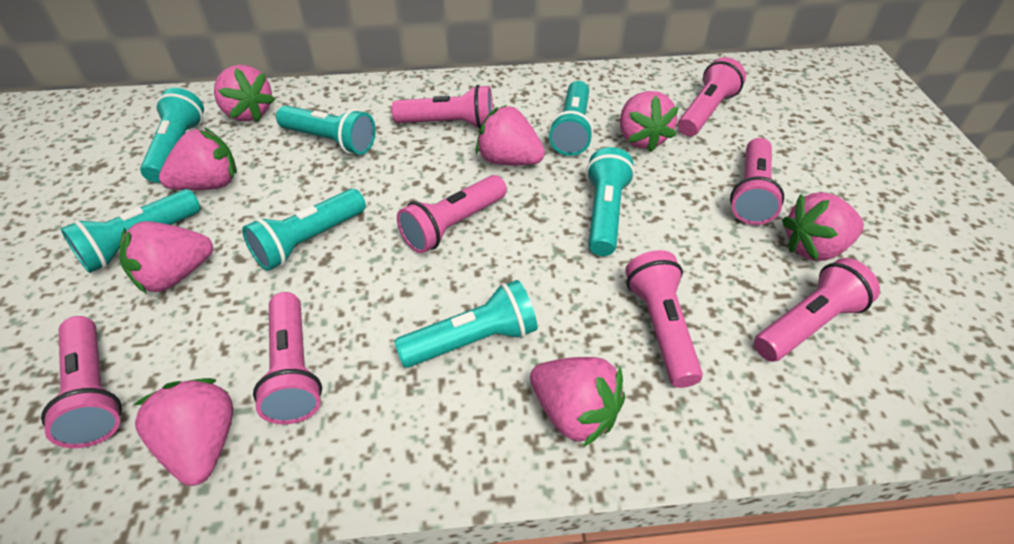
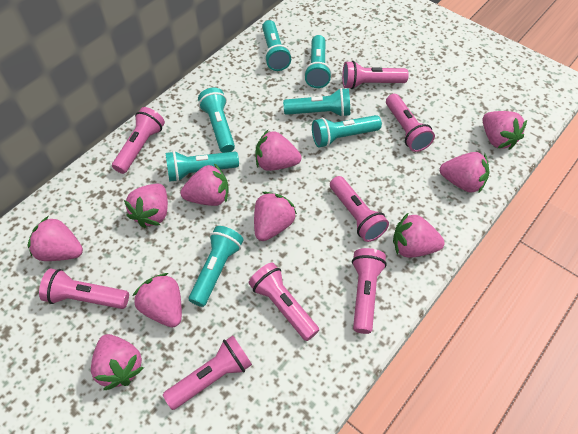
pink strawberry: [120,221,213,294] [134,378,233,486] [159,127,237,190] [214,65,275,122] [476,105,545,165] [530,357,625,447] [620,91,679,152] [782,192,864,261] = 8 -> [27,216,83,261] [91,334,144,390] [124,184,168,228] [133,273,182,328] [181,163,228,206] [254,192,297,241] [256,130,302,171] [393,212,445,257] [440,152,489,193] [483,111,527,150] = 10

